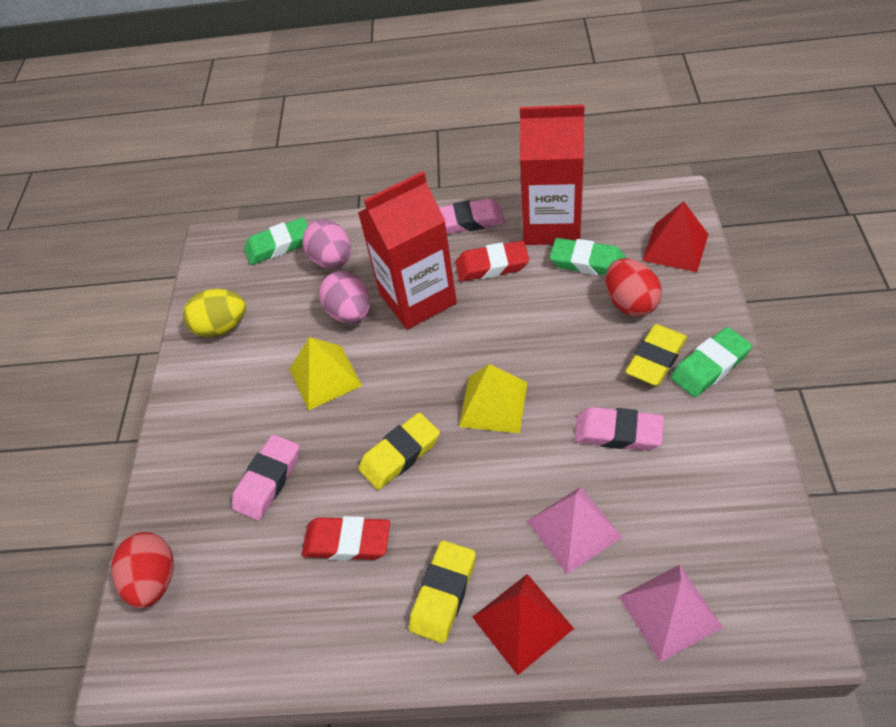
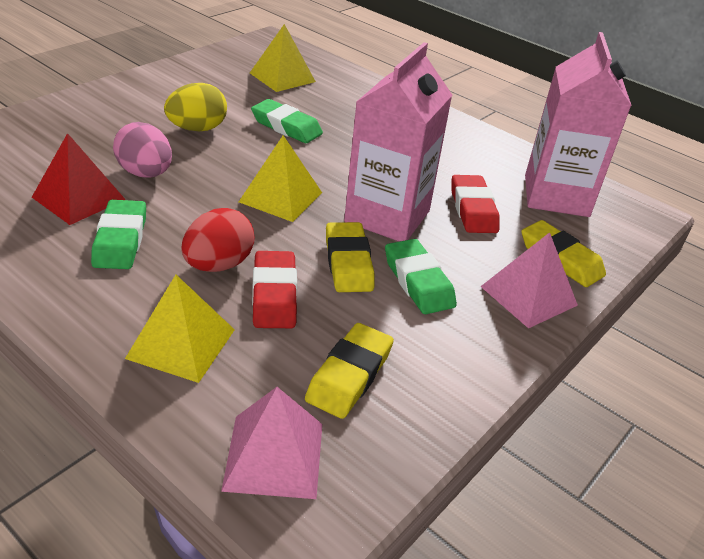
pink carton: none = 0 -> [344,42,452,242] [525,32,632,217] = 2
pink egg: [302,220,351,269] [319,271,370,324] = 2 -> [113,122,172,178] = 1
pink eraser: [231,435,299,521] [439,198,505,234] [574,407,664,451] = 3 -> none = 0
red carton: [358,171,457,330] [520,105,585,245] = 2 -> none = 0
red egg: [111,532,174,608] [606,259,662,317] = 2 -> [182,208,255,272] = 1
red pyramid: [472,574,574,675] [642,201,709,272] = 2 -> [32,133,126,225] = 1
yellow pyramid: [289,337,362,411] [459,364,527,433] = 2 -> [125,275,235,383] [239,135,322,222] [250,24,316,92] = 3

